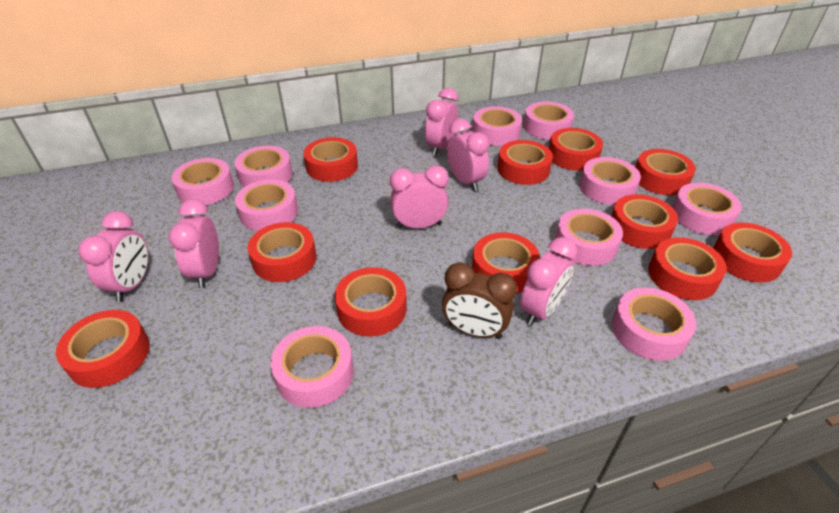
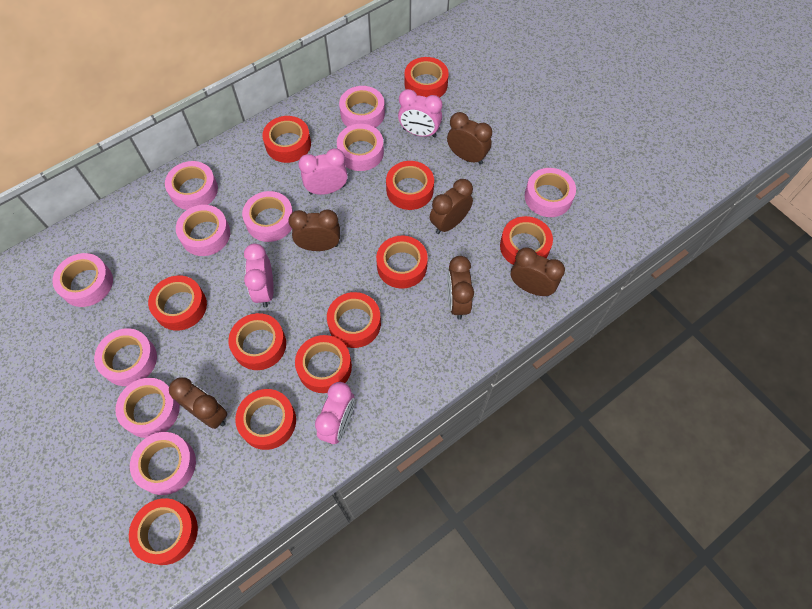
brown clock: [442,262,517,339] = 1 -> [169,377,227,429] [289,209,340,251] [430,179,473,234] [447,112,492,165] [447,256,474,320] [511,247,565,296] = 6
pink clock: [78,211,148,302] [169,199,219,288] [390,165,449,229] [425,88,458,156] [447,119,489,191] [520,237,577,326] = 6 -> [244,244,274,307] [298,148,348,195] [315,382,355,444] [398,89,442,137] = 4

